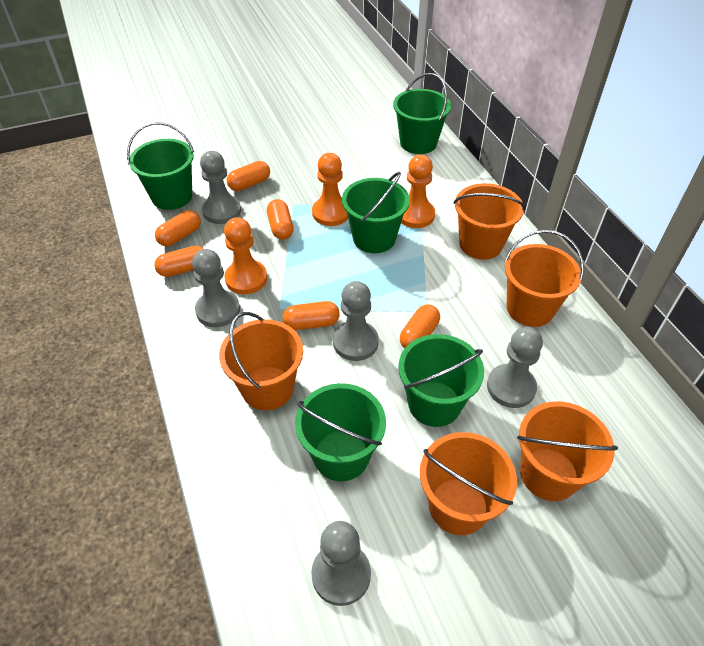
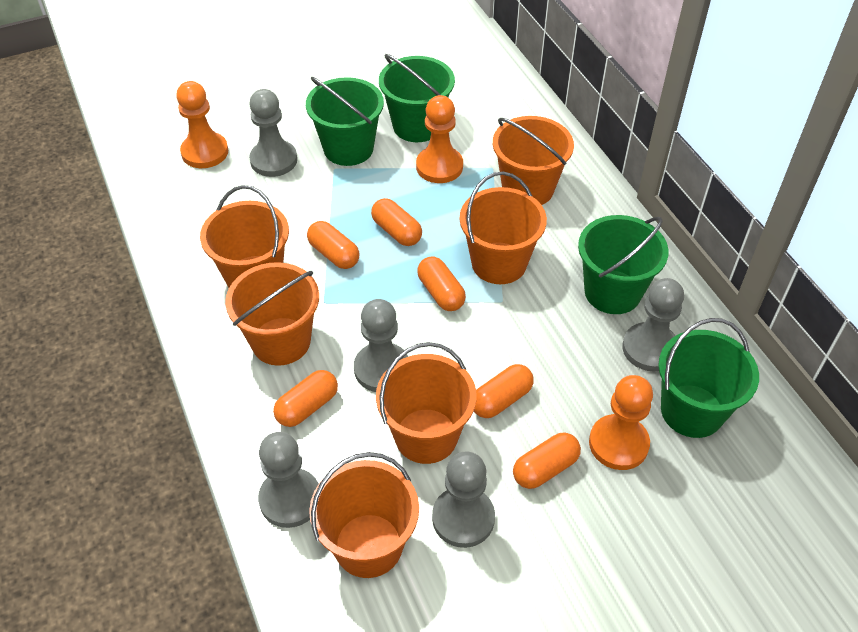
green bucket: [127,122,194,210] [295,383,386,481] [342,172,410,253] [393,73,451,154] [398,334,484,427] = 5 -> [306,77,384,166] [379,54,455,142] [578,215,668,314] [658,318,759,438] = 4
orange bucket: [219,312,303,411] [420,432,517,535] [454,183,525,260] [504,230,584,327] [517,401,618,501] = 5 -> [200,185,289,288] [225,262,319,366] [309,452,419,578] [376,342,477,464] [460,172,547,284] [493,116,574,205] = 6

